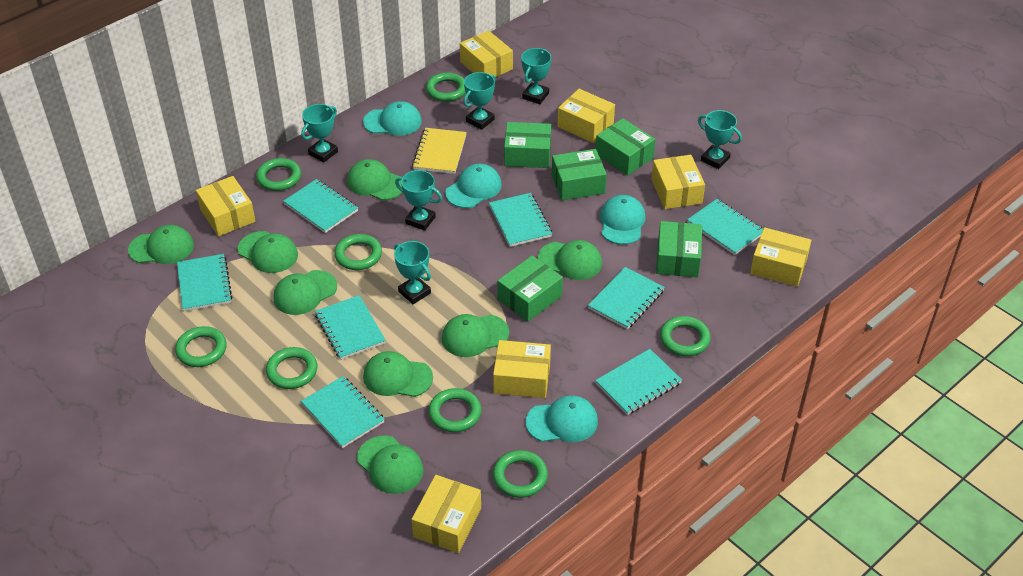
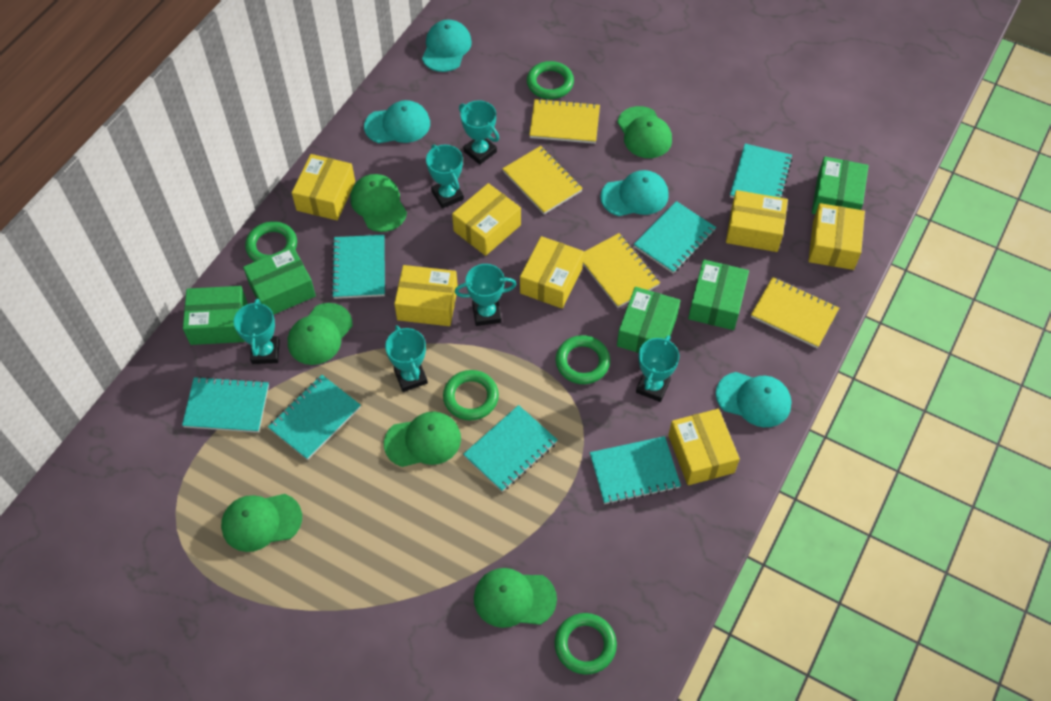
green cap: [128,225,194,264] [238,231,298,273] [273,270,337,315] [347,159,403,200] [357,436,424,494] [363,351,433,397] [442,314,509,357] [538,240,602,280] = 8 -> [221,494,302,552] [288,303,352,365] [350,174,407,232] [384,412,461,467] [474,568,557,628] [617,106,672,158] = 6
green ring: [175,326,226,367] [256,158,301,191] [266,347,317,389] [334,234,382,270] [426,72,466,102] [428,388,481,432] [493,450,548,498] [660,316,711,356] = 8 -> [245,221,297,262] [443,370,499,421] [527,61,574,99] [554,613,617,675] [556,335,610,384] = 5
turquoise notebook: [177,254,232,311] [283,179,358,233] [301,376,385,448] [315,295,386,360] [489,193,552,247] [588,267,665,329] [595,349,682,415] [687,199,763,255] = 8 -> [182,376,269,433] [268,375,361,460] [331,235,385,299] [463,405,557,492] [590,436,681,505] [634,201,716,273] [730,144,793,198] = 7
yellow notebook: [412,128,467,174] = 1 -> [502,146,583,214] [529,98,600,144] [583,233,660,308] [751,277,839,348] = 4

